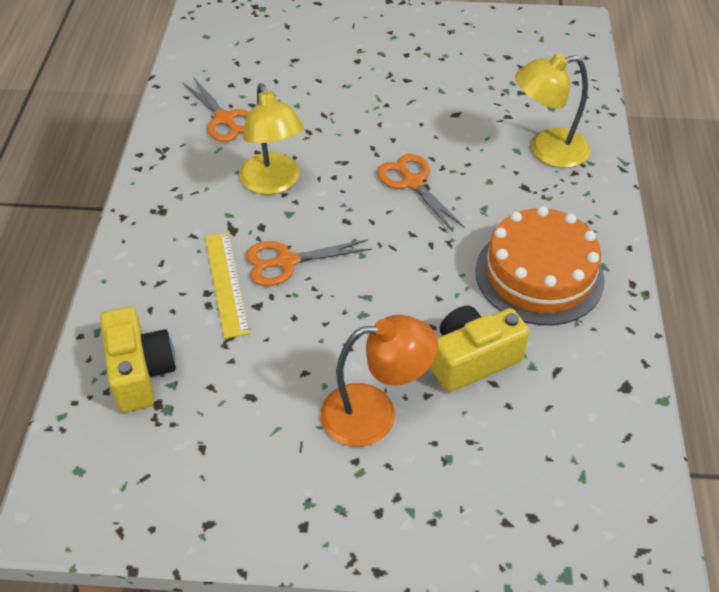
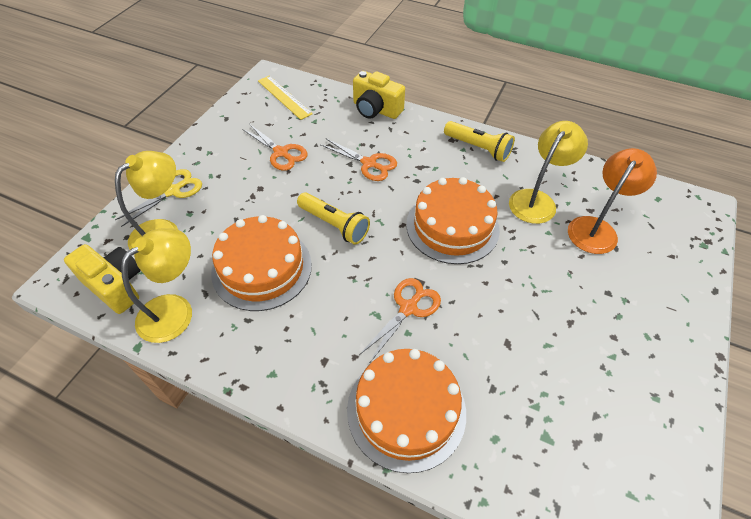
orange cake: [476,206,605,325] = 1 -> [211,215,312,311] [347,349,466,473] [406,177,500,264] = 3
yellow flashlight: none = 0 -> [297,192,370,245] [444,121,515,162] = 2
yellow lamp: [239,83,304,195] [515,53,590,168] = 2 -> [115,151,178,250] [121,228,192,343] [509,121,588,224] = 3
yellow scissors: none = 0 -> [115,169,202,227] = 1

